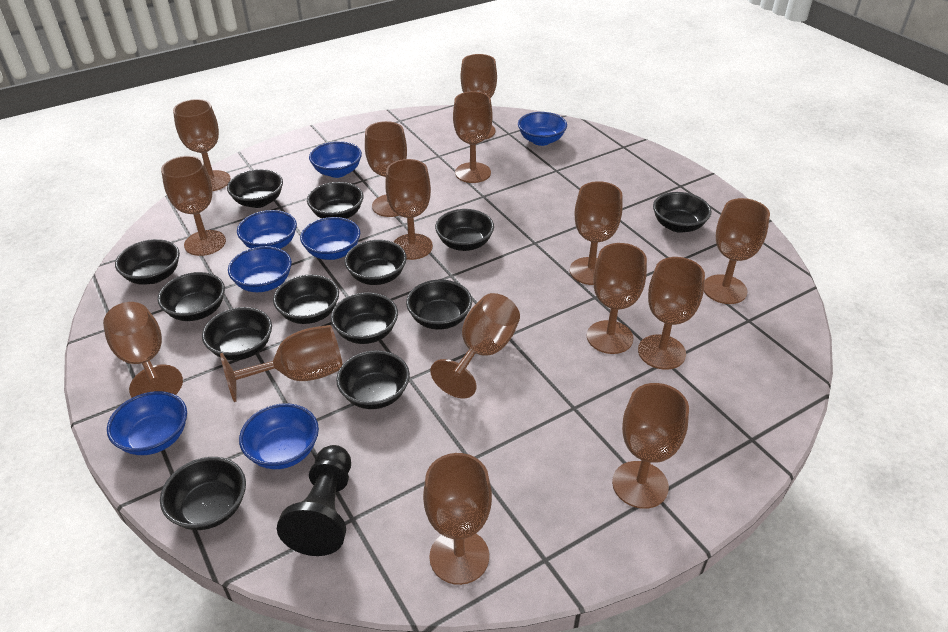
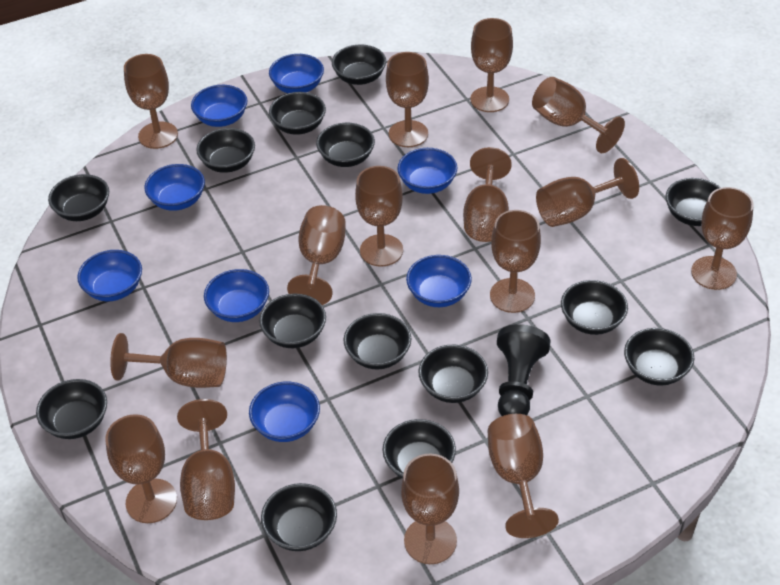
black bowl: [115,239,180,285] [158,272,225,321] [160,457,246,530] [202,307,272,360] [227,169,283,208] [273,275,339,324] [307,182,363,219] [331,292,398,344] [336,350,410,409] [344,240,407,285] [406,280,472,330] [435,209,494,251] [653,192,712,233] = 13 -> [36,379,107,439] [48,174,109,221] [196,128,255,173] [259,294,326,348] [261,483,337,551] [269,92,326,135] [316,123,375,167] [332,44,386,85] [343,313,412,369] [382,419,456,479] [418,345,488,403] [561,280,628,335] [624,328,694,386] [665,178,721,226] = 14
blue bowl: [107,391,187,455] [228,246,292,292] [237,210,297,249] [239,403,319,469] [300,217,360,260] [309,141,362,178] [518,112,567,146] = 7 -> [77,250,142,301] [144,164,205,211] [191,85,248,127] [204,269,269,322] [249,382,320,442] [269,54,324,93] [397,148,458,194] [406,255,472,307] = 8

